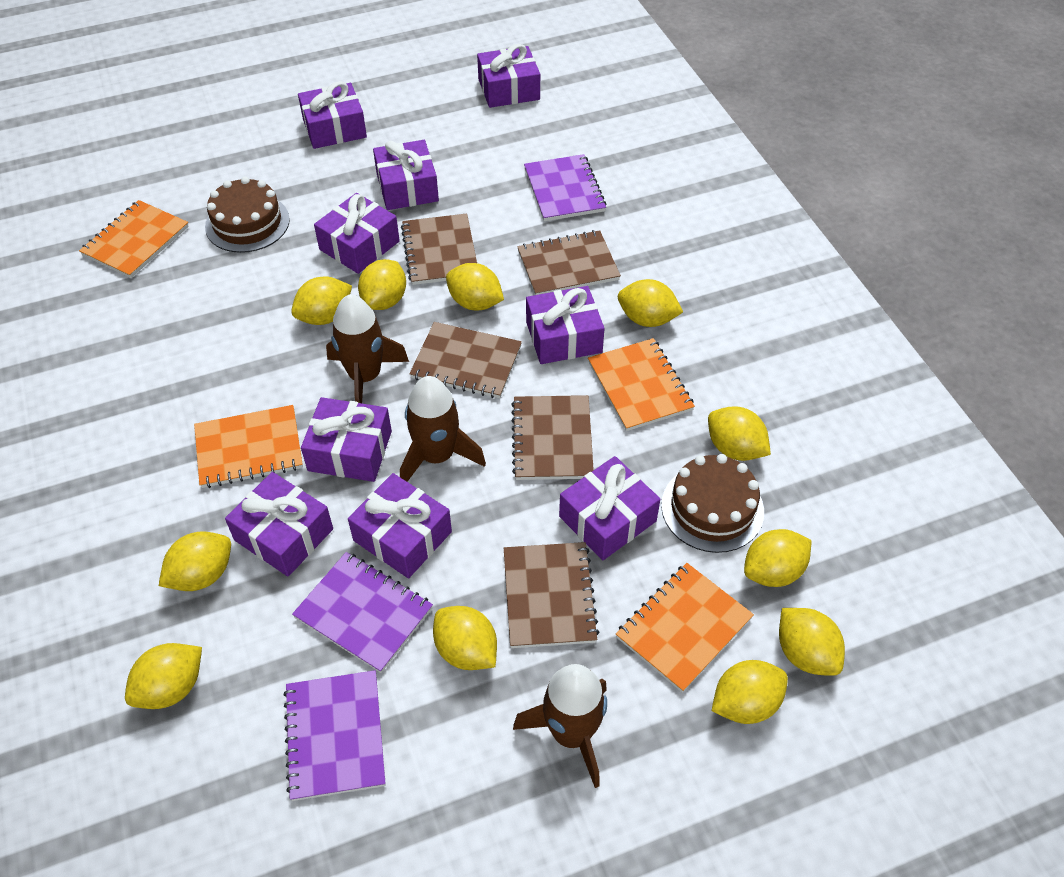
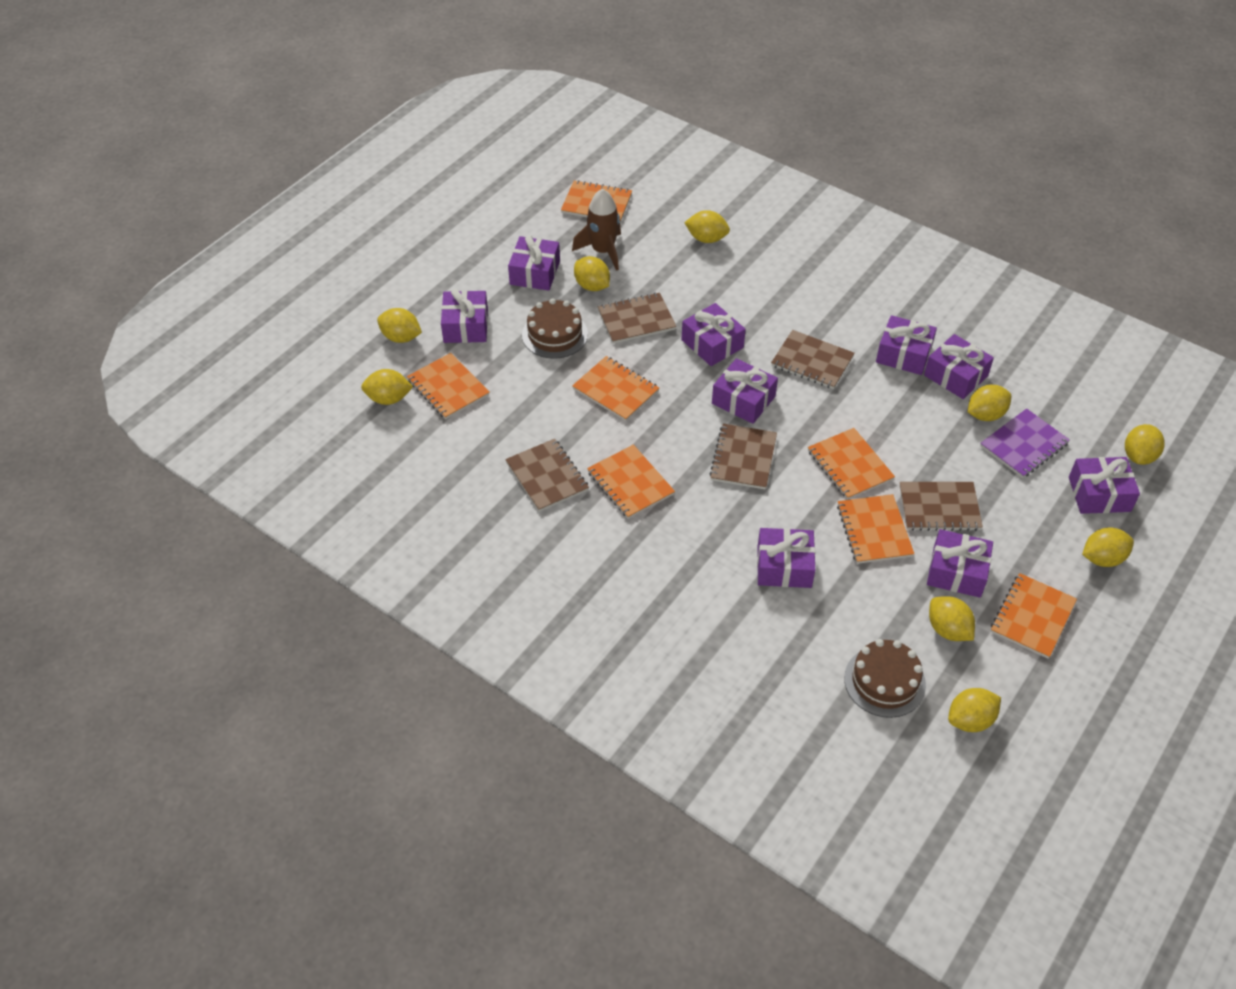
brown rocket: [326,294,409,403] [400,376,486,482] [513,664,607,788] = 3 -> [572,189,621,271] = 1
orange notebook: [79,200,189,278] [194,405,303,488] [588,338,695,431] [616,563,754,693] = 4 -> [407,353,490,419] [561,180,632,223] [572,356,659,421] [587,445,675,519] [808,428,895,500] [837,494,914,564] [991,573,1077,659] = 7
purple notebook: [283,670,386,801] [292,552,433,673] [524,154,606,221] = 3 -> [980,408,1070,478] = 1
yellow lemon: [125,643,202,709] [159,531,231,591] [291,276,352,325] [358,259,406,310] [433,606,497,670] [446,263,504,310] [618,279,683,327] [708,406,771,461] [712,660,788,724] [744,529,812,587] [779,608,845,676] = 11 -> [361,369,413,405] [377,308,422,343] [574,256,610,291] [684,210,730,243] [929,596,975,641] [948,688,1001,732] [968,385,1011,421] [1082,527,1134,567] [1125,424,1165,465] = 9

